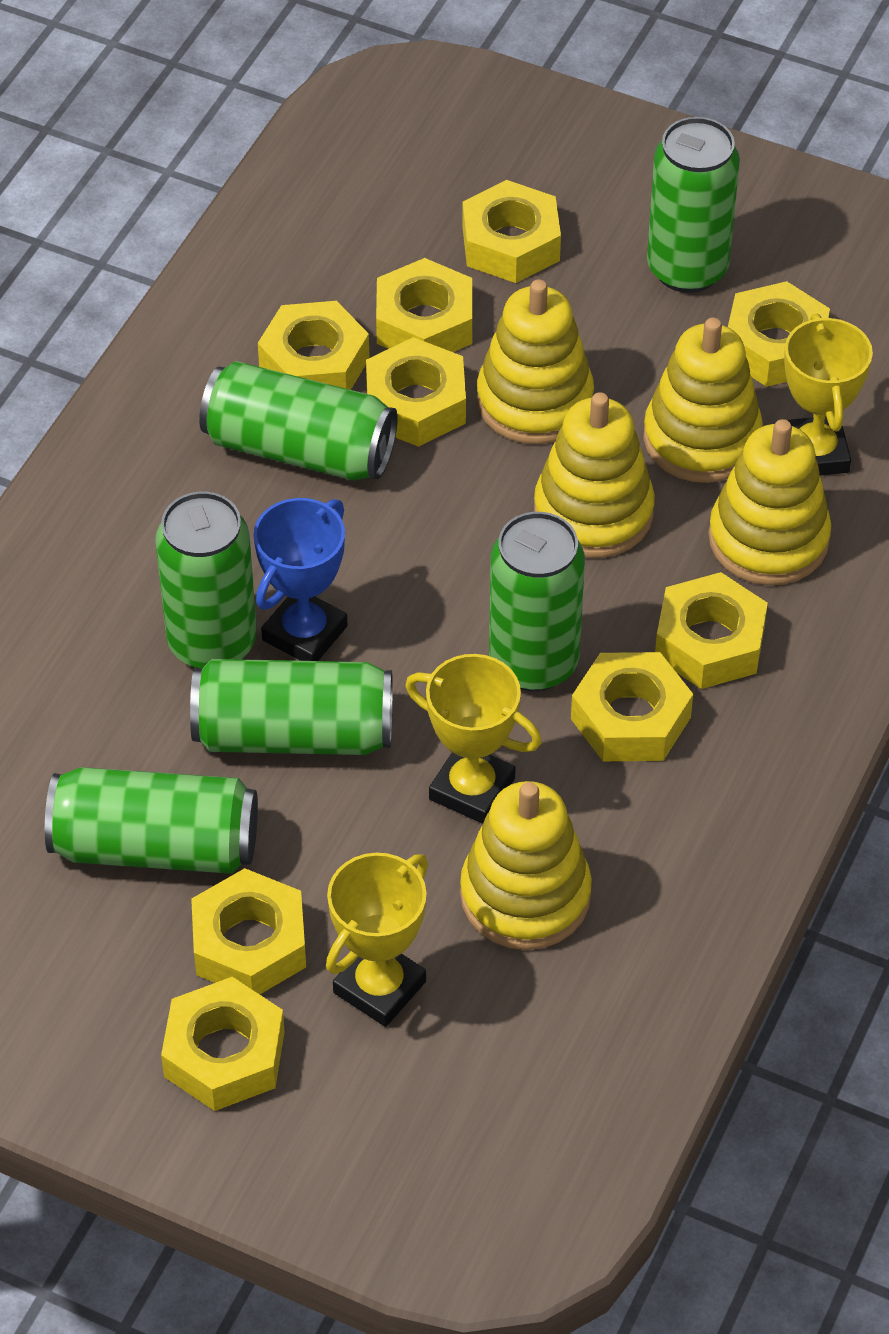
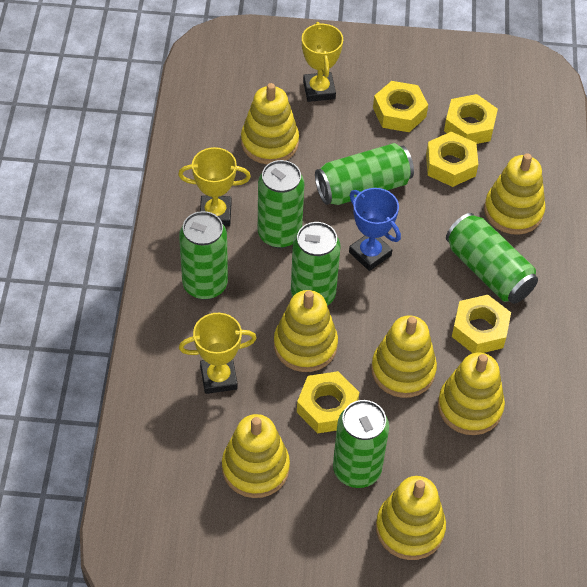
yellow nut: [161,977,285,1111] [191,868,306,994] [258,301,369,390] [366,337,466,447] [376,258,472,352] [462,180,561,283] [571,652,693,761] [655,572,768,689] [728,281,830,387] = 9 -> [297,371,359,433] [373,81,428,132] [426,132,478,187] [444,94,498,144] [452,295,511,353] = 5
yellow stacking toy: [460,781,592,950] [477,279,594,444] [534,392,655,558] [643,318,763,483] [709,419,831,585] = 5 -> [222,414,290,498] [241,83,299,164] [274,290,338,372] [371,315,437,398] [376,476,446,560] [438,353,505,435] [484,153,545,235] = 7

